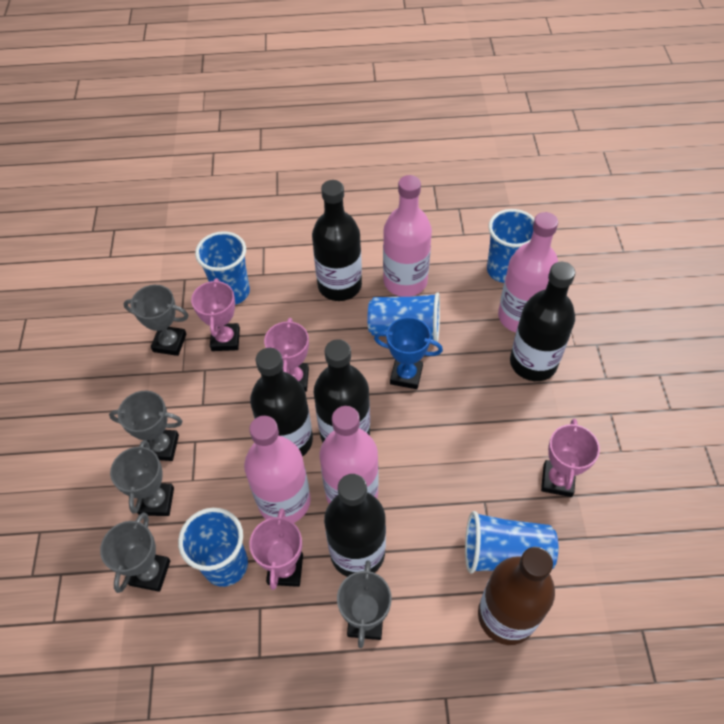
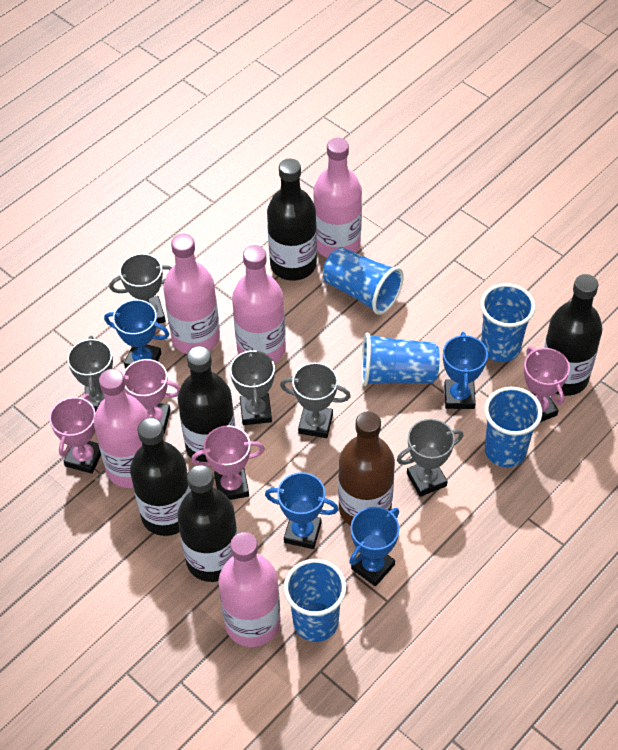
blue trophy: [374,317,443,389] = 1 -> [104,299,169,369] [265,472,339,549] [349,507,400,587] [443,332,488,409] = 4
pink bottle: [244,416,311,523] [320,406,379,504] [383,175,432,297] [498,212,558,332] = 4 -> [94,369,149,488] [163,234,220,354] [218,532,281,647] [232,245,286,363] [313,138,362,258] = 5

